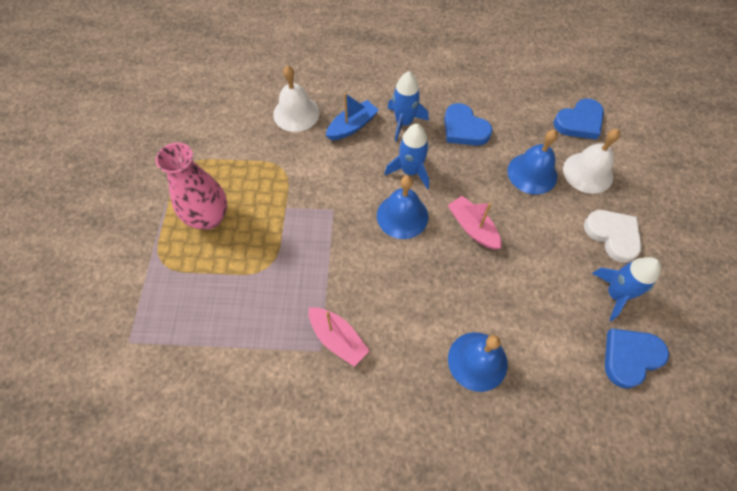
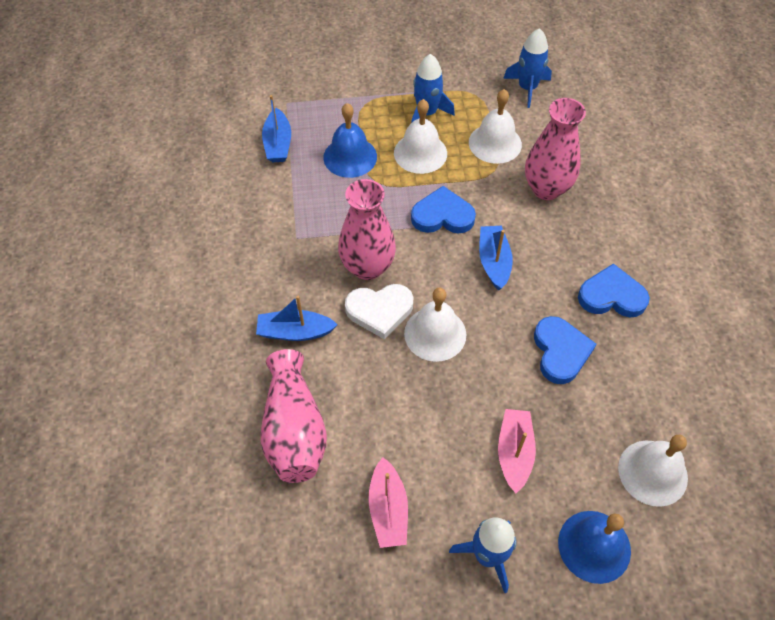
blue bell: [377,176,428,239] [448,332,508,392] [507,130,558,195] = 3 -> [323,103,377,178] [558,511,631,584] = 2
blue boat: [326,93,378,140] = 1 -> [256,296,338,341] [262,95,291,162] [479,226,513,290] = 3
pink vase: [155,142,227,230] = 1 -> [261,349,327,483] [338,179,396,280] [525,98,586,200] = 3
white bell: [273,65,320,132] [563,129,620,194] = 2 -> [394,99,447,174] [404,288,466,362] [469,89,522,164] [618,435,688,507] = 4

